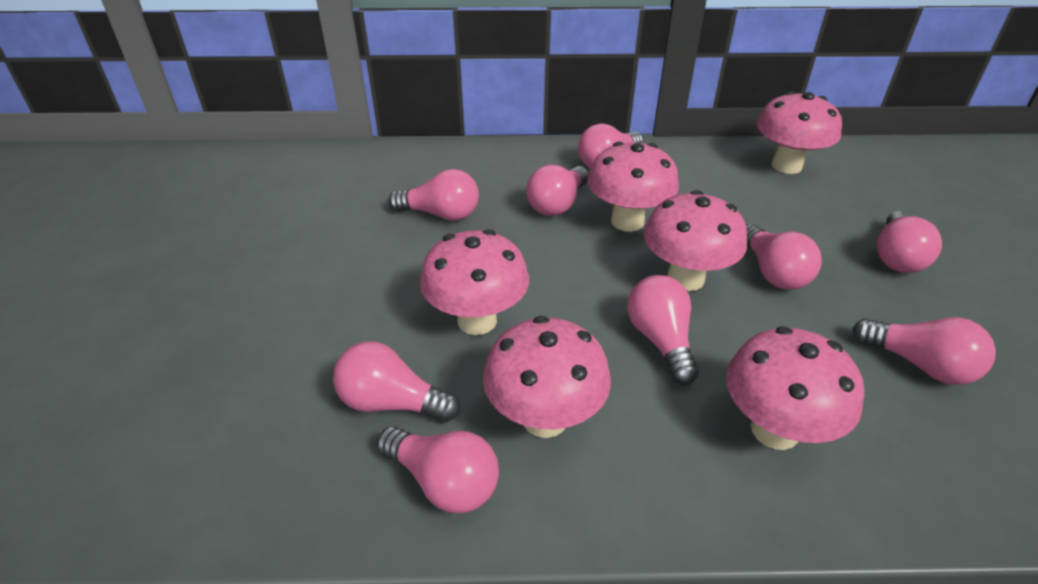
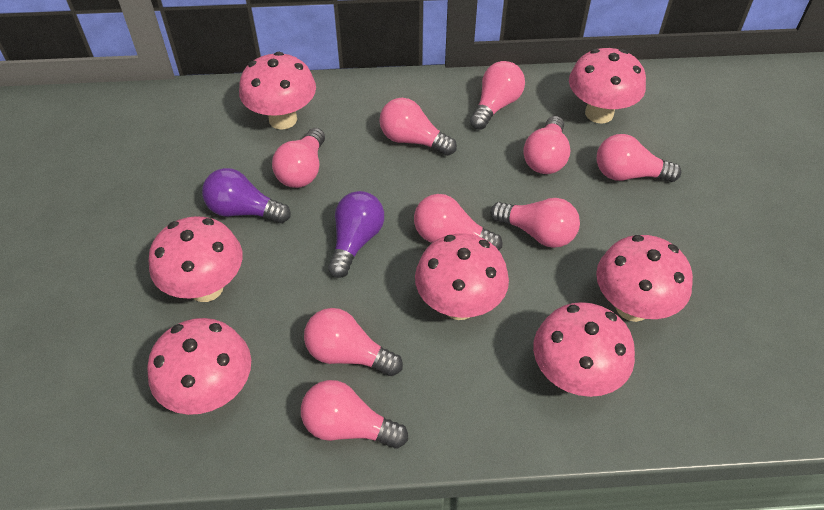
pink mushroom: [420,229,529,335] [483,316,611,438] [587,141,679,232] [644,190,747,291] [726,326,864,450] [757,91,842,174] = 6 -> [147,318,251,415] [148,216,243,302] [239,52,316,130] [415,233,509,320] [533,302,635,397] [569,48,646,124] [596,235,693,322] = 7
purple light bulb: none = 0 -> [202,168,291,223] [328,191,384,278] = 2

